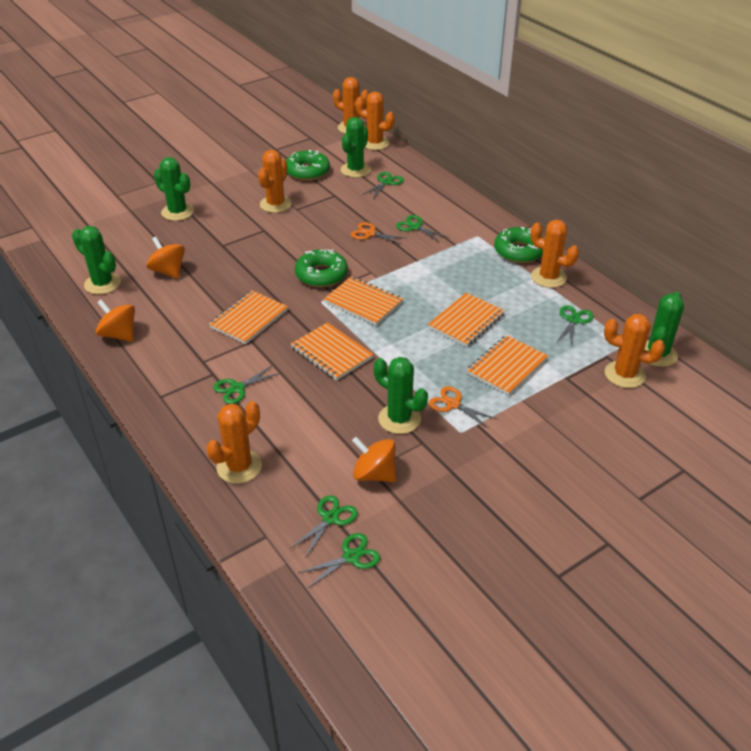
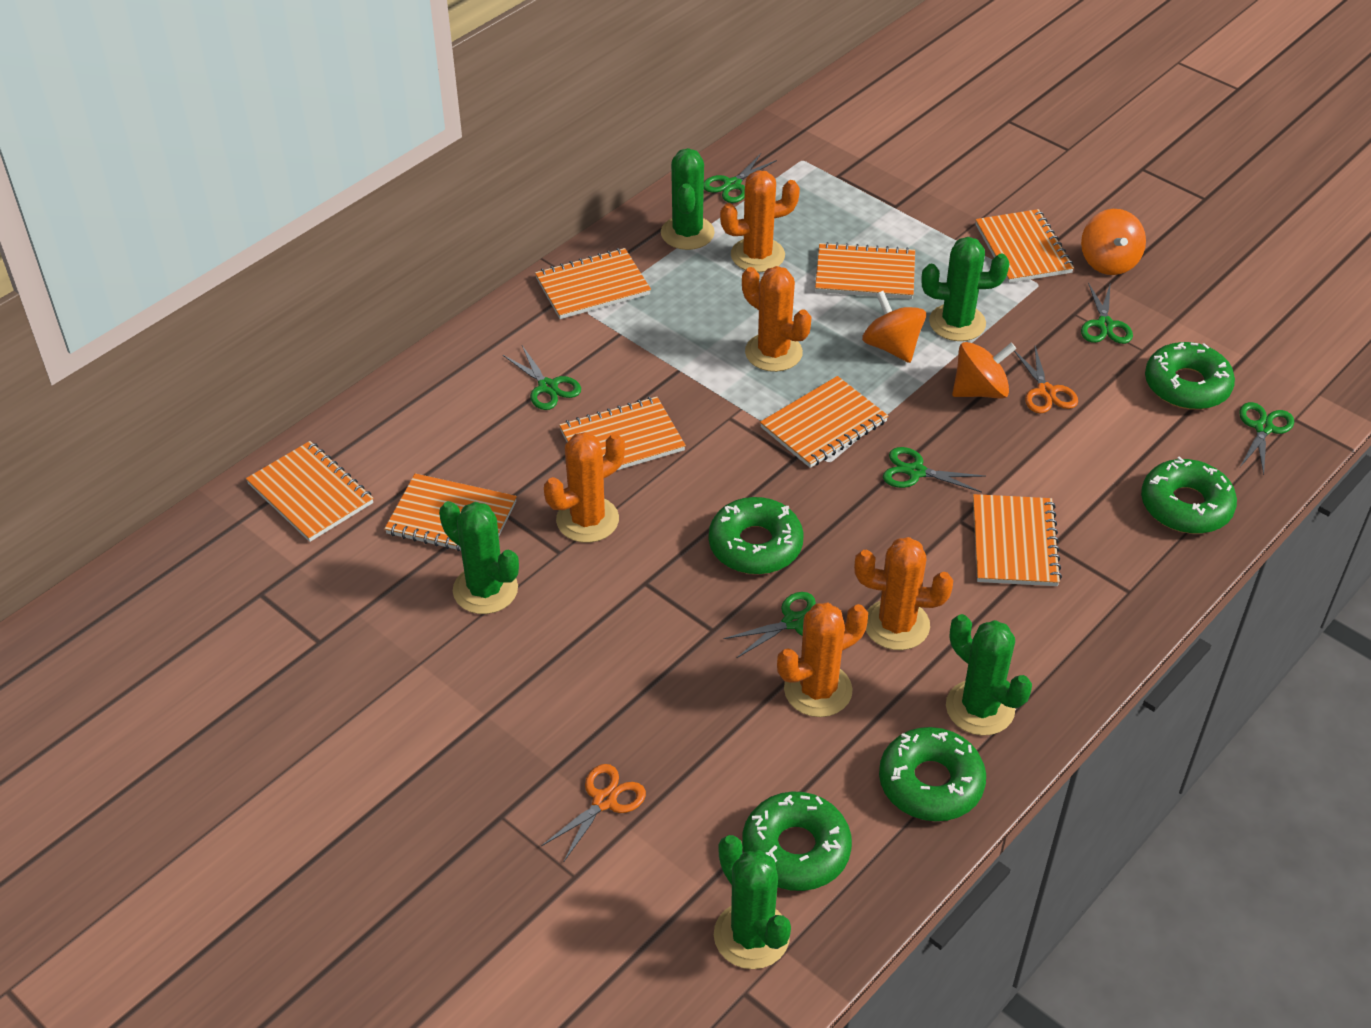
green donut: [286,150,330,181] [295,249,348,287] [494,227,543,263] = 3 -> [709,497,804,574] [742,791,852,891] [879,727,986,821] [1141,456,1237,534] [1145,342,1235,410] = 5
orange cactus: [206,401,262,484] [258,150,292,213] [333,77,369,134] [356,92,395,150] [531,220,579,288] [604,314,665,388] = 6 -> [544,432,625,543] [720,170,800,272] [742,266,811,372] [777,603,868,717] [854,537,953,650] = 5
orange notebook: [209,290,288,344] [291,322,374,381] [324,276,403,326] [428,293,505,347] [467,335,548,396] = 5 -> [246,441,373,542] [384,473,517,551] [535,248,651,319] [559,396,686,470] [760,376,888,468] [815,242,915,299] [973,494,1062,586] [975,209,1074,283] = 8

